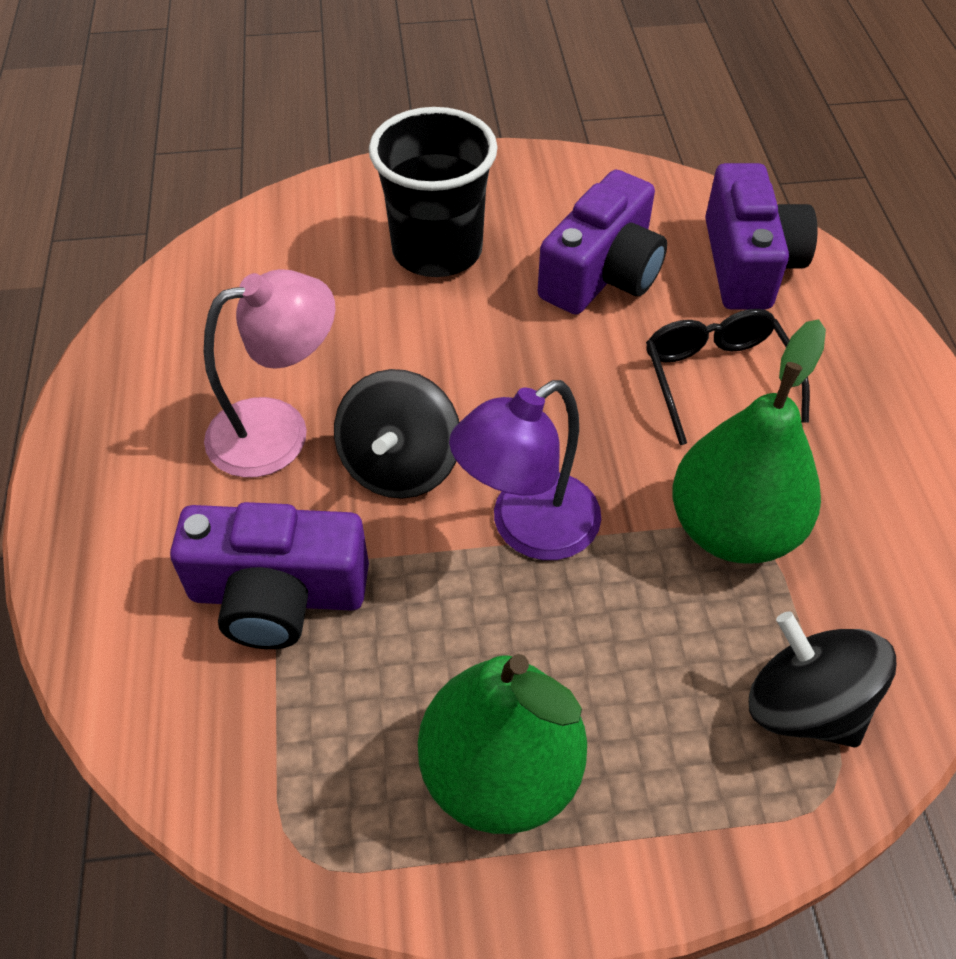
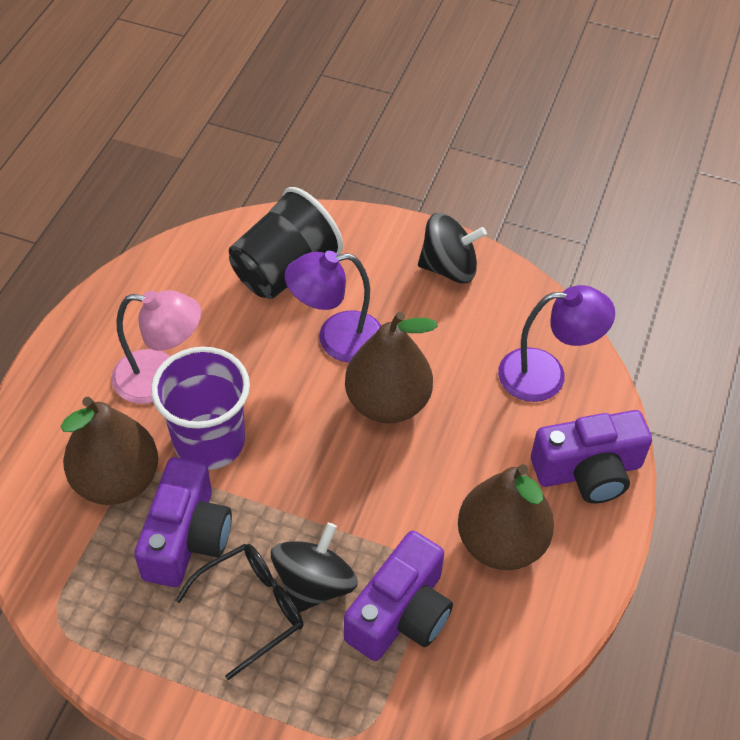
brown pear: none = 0 -> [61,397,158,505] [345,312,438,423] [458,464,554,570] = 3
green pear: [418,654,587,834] [672,319,826,563] = 2 -> none = 0
purple cup: none = 0 -> [151,347,250,470] = 1
purple lamp: [449,380,601,560] = 1 -> [285,251,381,363] [498,285,615,402] = 2

